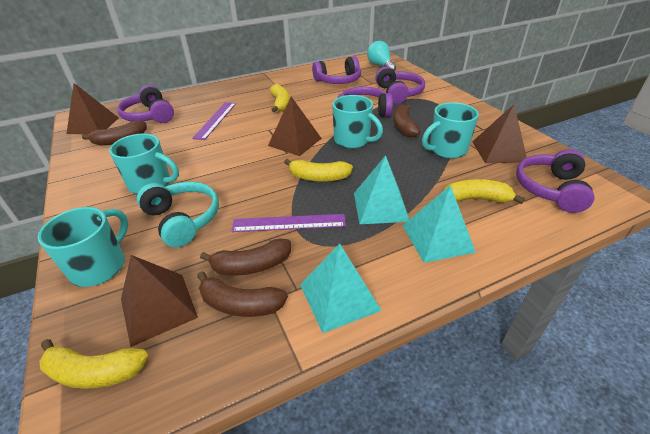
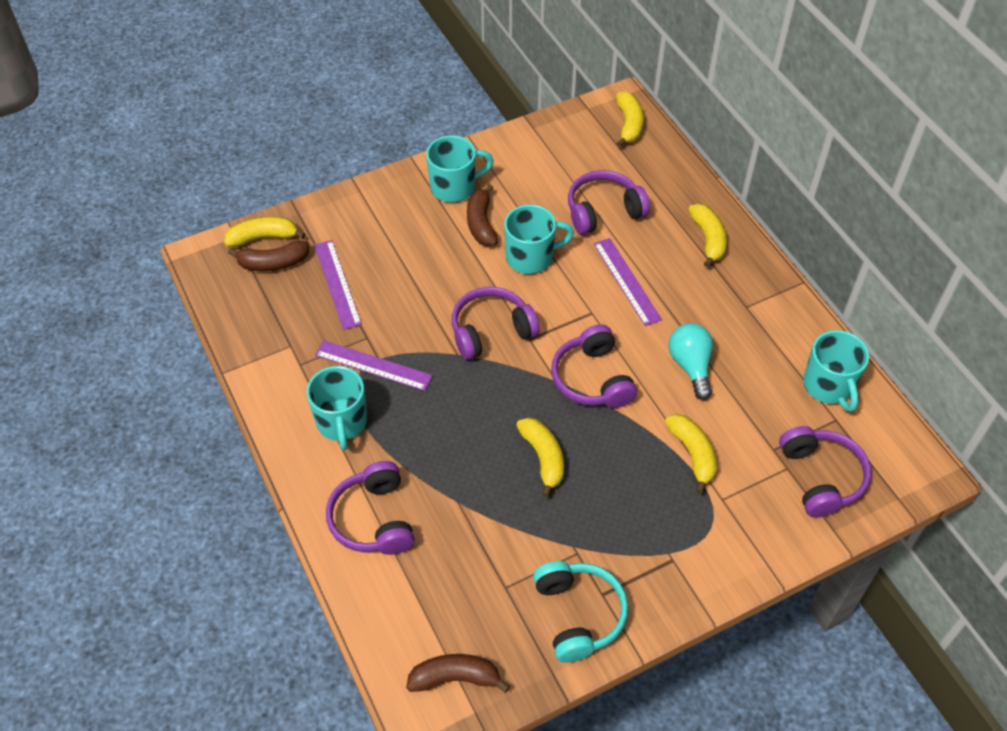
brown banana: [82,120,147,146] [197,271,288,317] [200,238,291,276] [393,104,420,137] = 4 -> [228,240,310,271] [406,654,510,693] [467,184,498,246] = 3
brown pyramid: [66,83,119,135] [121,255,198,347] [268,97,322,156] [472,104,527,163] = 4 -> none = 0
purple ruler: [192,102,236,140] [231,214,346,232] = 2 -> [314,240,362,330] [315,340,433,391] [594,238,662,326] = 3
turquoise pyramid: [300,243,382,333] [354,155,409,224] [402,185,476,263] = 3 -> none = 0
yellow banana: [39,339,148,389] [270,84,290,112] [284,159,353,182] [444,179,525,204] = 4 -> [224,217,305,247] [516,418,564,497] [616,91,644,147] [665,414,717,494] [689,204,727,268] = 5

